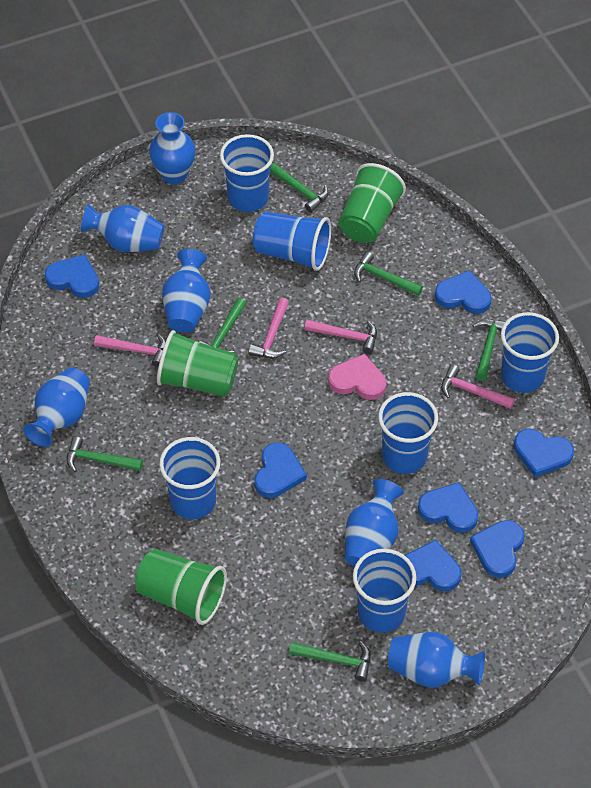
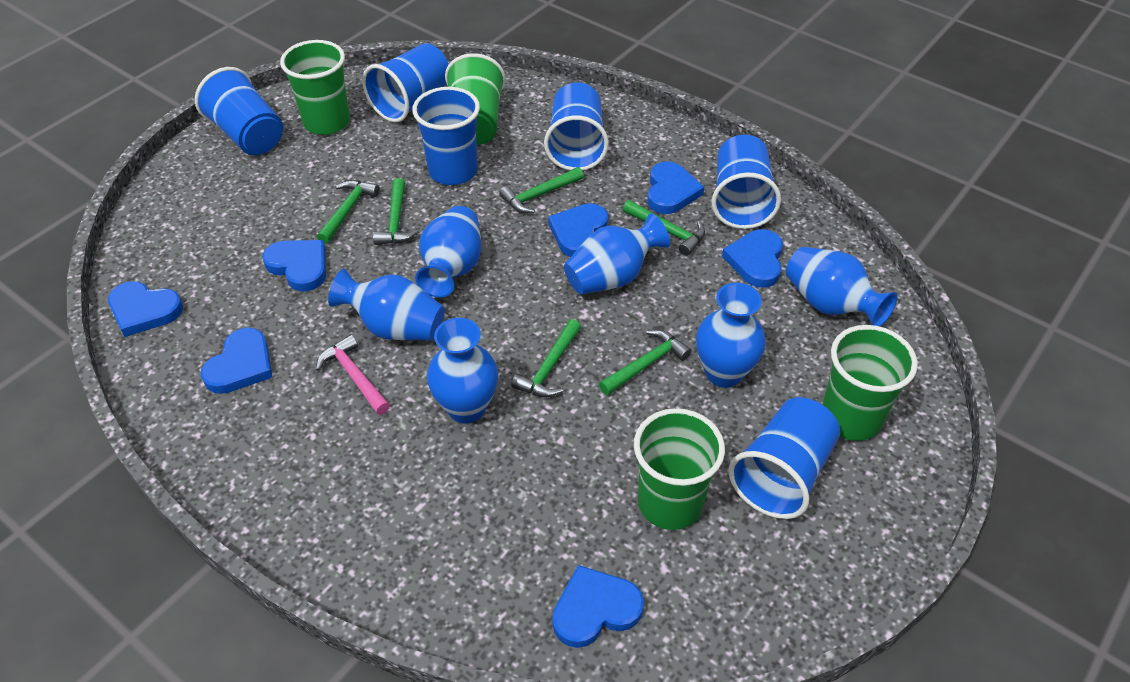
green cup: [135,549,227,625] [157,330,239,397] [338,163,406,243] = 3 -> [280,40,350,135] [445,53,506,145] [634,408,725,530] [822,325,918,441] = 4
pink hammer: [94,334,166,367] [248,298,289,358] [305,319,377,354] [441,364,515,409] = 4 -> [316,335,390,415] = 1
pink heart: [328,354,386,400] = 1 -> none = 0

